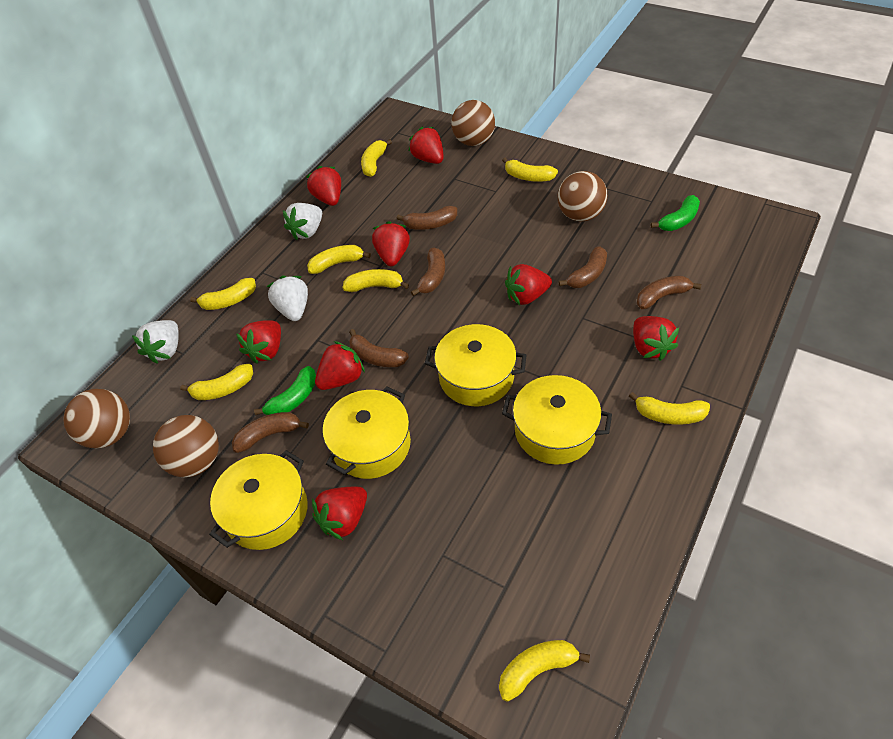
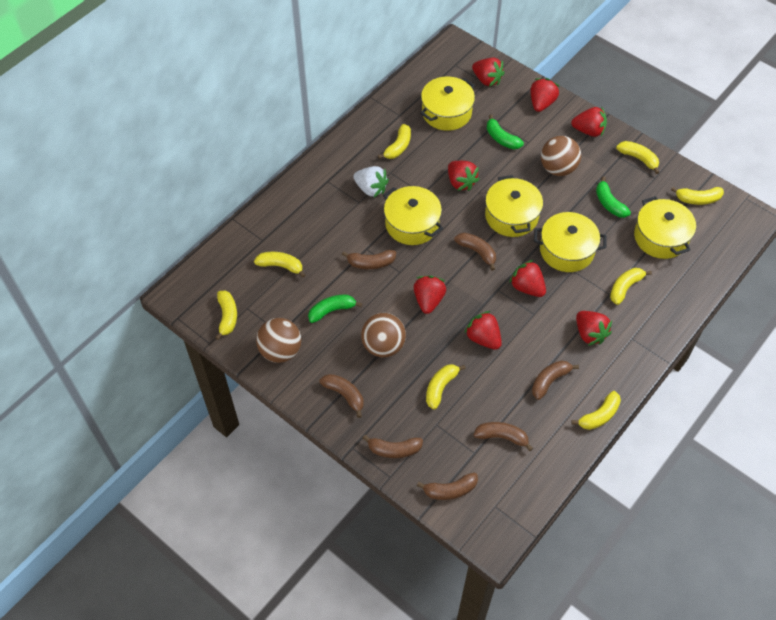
brown ball: [64,389,130,448] [153,415,219,477] [451,100,495,146] [558,171,607,221] = 4 -> [256,318,301,363] [361,313,406,357] [541,136,581,176] = 3
brown banana: [232,412,309,453] [349,329,409,367] [396,206,457,230] [411,248,445,296] [559,246,607,288] [637,276,701,309] = 6 -> [320,374,363,418] [342,250,396,269] [363,435,423,458] [417,472,478,500] [454,233,496,270] [474,422,533,451] [532,360,579,400] = 7
green banana: [254,366,316,415] [651,195,700,231] = 2 -> [308,295,362,323] [487,114,524,149] [596,177,631,218] = 3
white strawberry: [132,320,179,364] [267,276,308,321] [283,203,322,240] = 3 -> [353,166,389,198] = 1
yellow pot: [209,450,308,550] [323,386,411,479] [425,324,527,406] [502,375,612,465] = 4 -> [383,186,443,245] [420,76,475,131] [485,175,543,237] [534,212,606,272] [634,196,696,259] = 5

